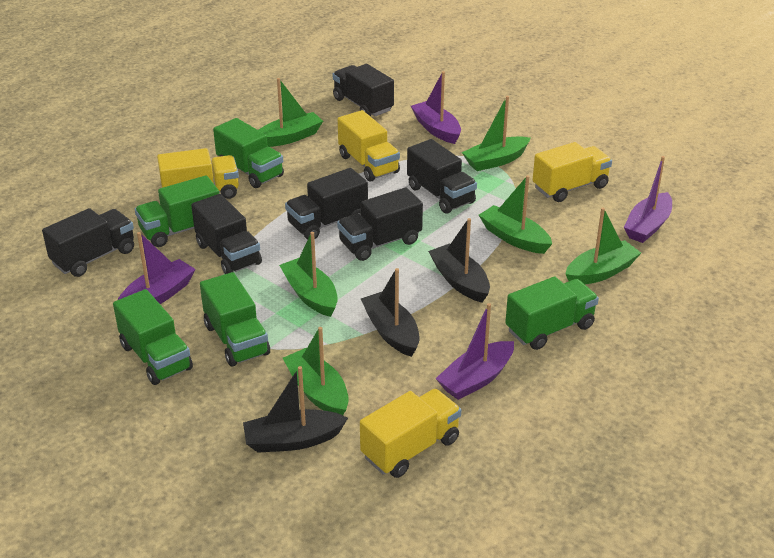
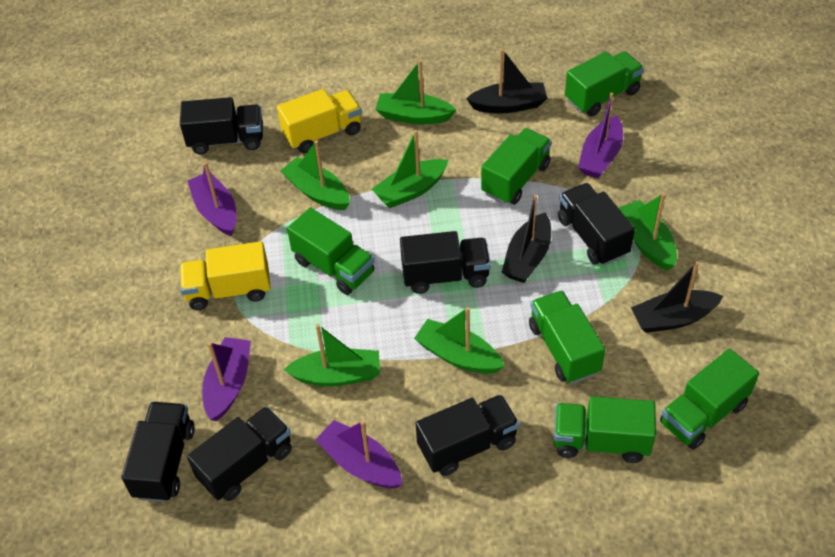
green truck: [113,289,193,385] [135,175,219,247] [200,272,270,367] [213,118,284,188] [505,276,599,350] = 5 -> [287,208,375,295] [481,128,551,205] [529,291,605,384] [554,396,656,463] [565,51,644,116] [660,349,759,450] = 6
yellow truck: [157,148,239,199] [338,110,400,182] [360,389,461,478] [533,142,612,202] = 4 -> [179,241,271,310] [277,89,362,153] = 2

